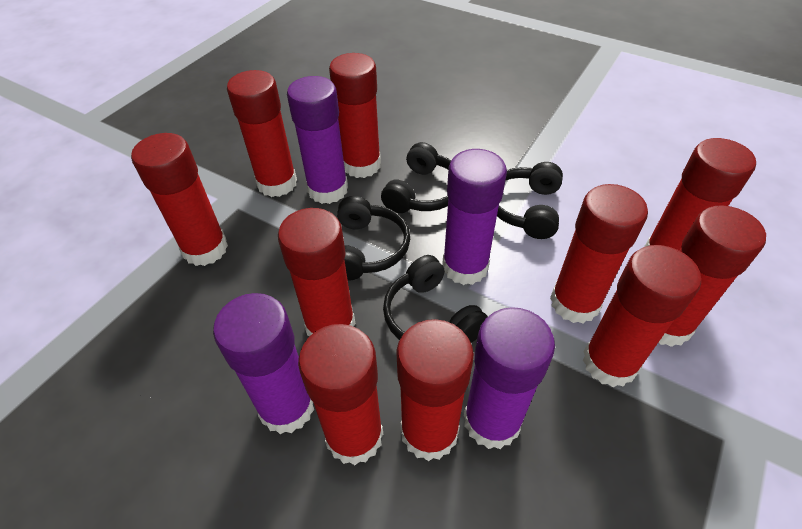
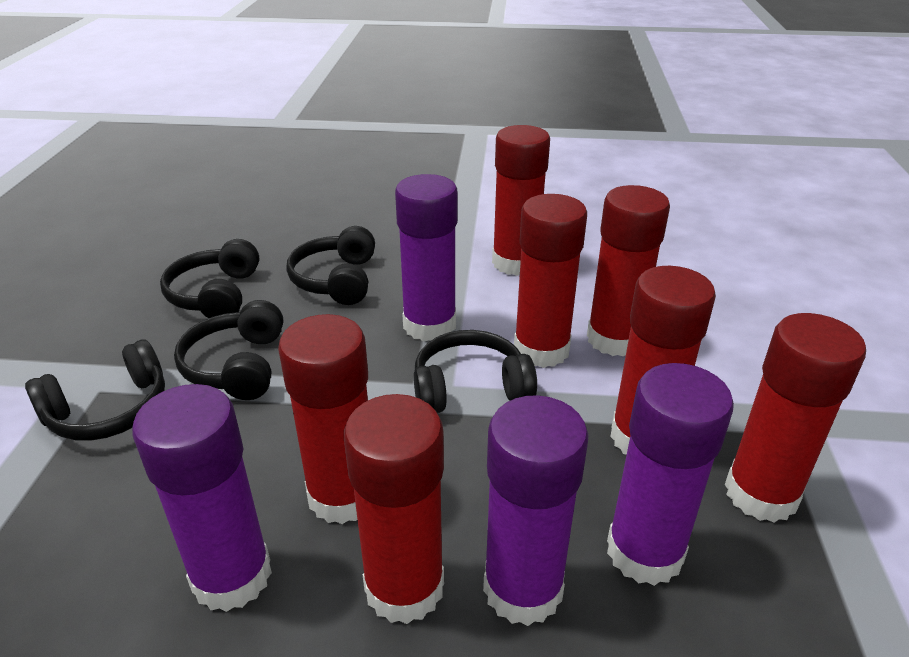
black headphones: [337,196,410,281] [381,142,451,213] [383,255,488,343] [497,162,563,239] = 4 -> [25,340,165,441] [160,239,259,318] [174,300,283,400] [286,226,375,305] [414,330,537,413] = 5
red glue stick: [131,133,228,266] [227,70,297,197] [278,208,356,337] [298,324,383,465] [329,53,381,178] [396,319,474,461] [550,184,648,323] [583,245,701,387] [644,138,756,251] [658,205,766,347] = 10 -> [278,314,368,524] [344,394,444,624] [492,125,550,276] [514,194,587,368] [587,185,670,357] [610,266,716,455] [725,313,866,523] = 7

